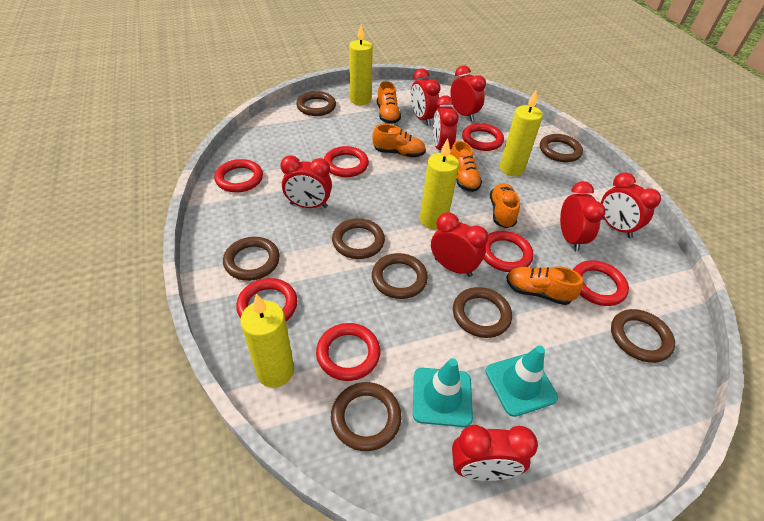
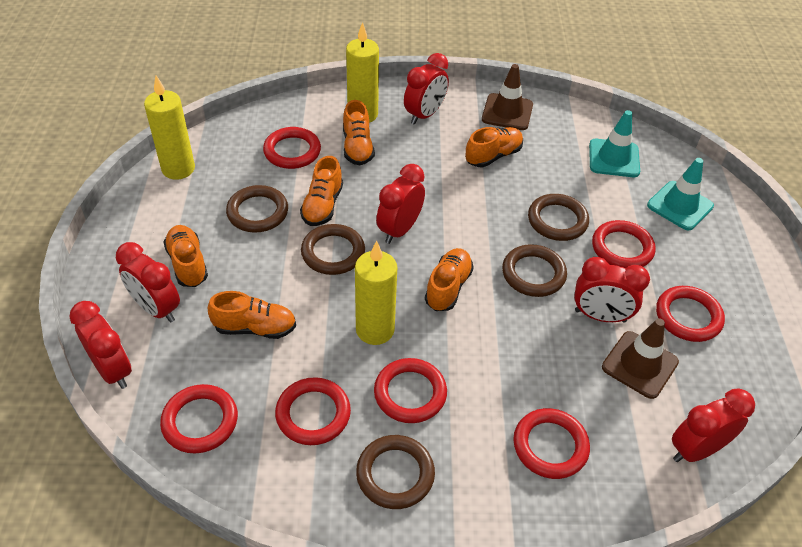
brown ring: [223,237,280,281] [296,91,336,116] [331,382,401,451] [332,218,385,259] [372,253,428,299] [453,287,512,338] [540,134,583,162] [611,309,675,363] = 8 -> [226,185,288,232] [301,224,365,275] [356,435,435,509] [502,244,567,297] [528,194,589,241] = 5
brown traffic cone: none = 0 -> [482,64,533,130] [602,318,679,399] = 2
orange shoe: [372,124,426,157] [377,81,401,124] [450,141,482,192] [490,183,520,228] [506,266,583,305] = 5 -> [163,225,208,287] [208,291,296,339] [300,156,343,226] [343,100,375,165] [425,248,474,311] [465,127,523,167] = 6
red clock: [280,155,332,208] [411,69,441,126] [431,212,488,277] [433,95,459,150] [450,65,486,121] [452,425,538,481] [560,181,606,252] [601,172,661,238] = 8 -> [70,301,132,389] [116,242,180,323] [376,164,425,244] [404,53,449,125] [574,257,650,323] [672,388,755,462] = 6
yellow candle: [240,294,294,388] [349,24,373,105] [420,138,459,229] [500,91,543,176] = 4 -> [144,76,195,180] [346,22,379,123] [355,241,397,345] = 3

